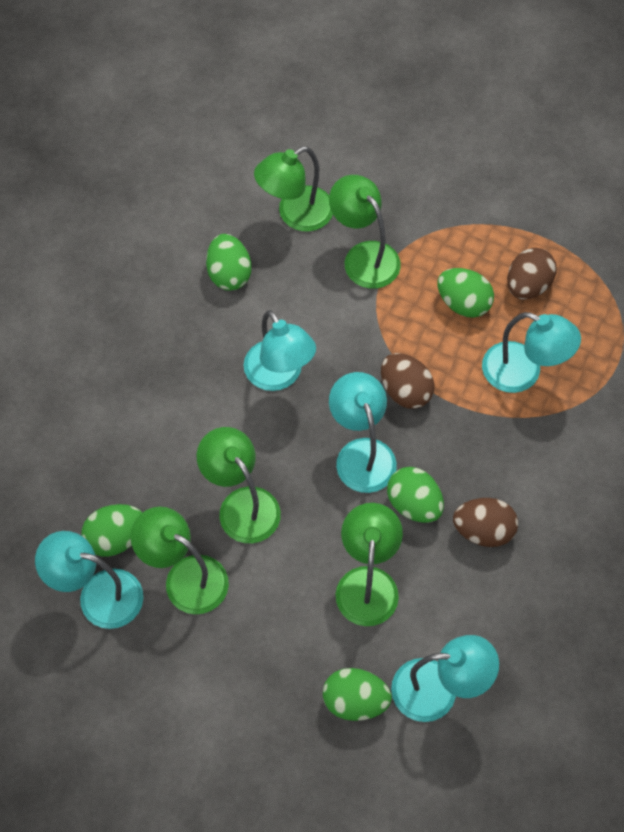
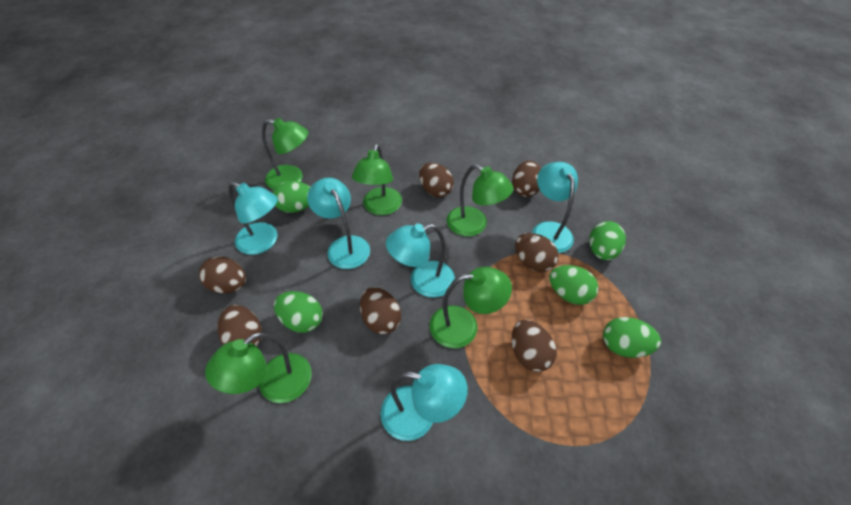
brown egg: [381,353,435,409] [453,498,518,547] [507,248,556,299] = 3 -> [199,256,246,294] [218,305,262,347] [360,287,401,335] [419,163,454,197] [512,160,541,197] [512,320,556,372] [515,233,559,272] = 7

